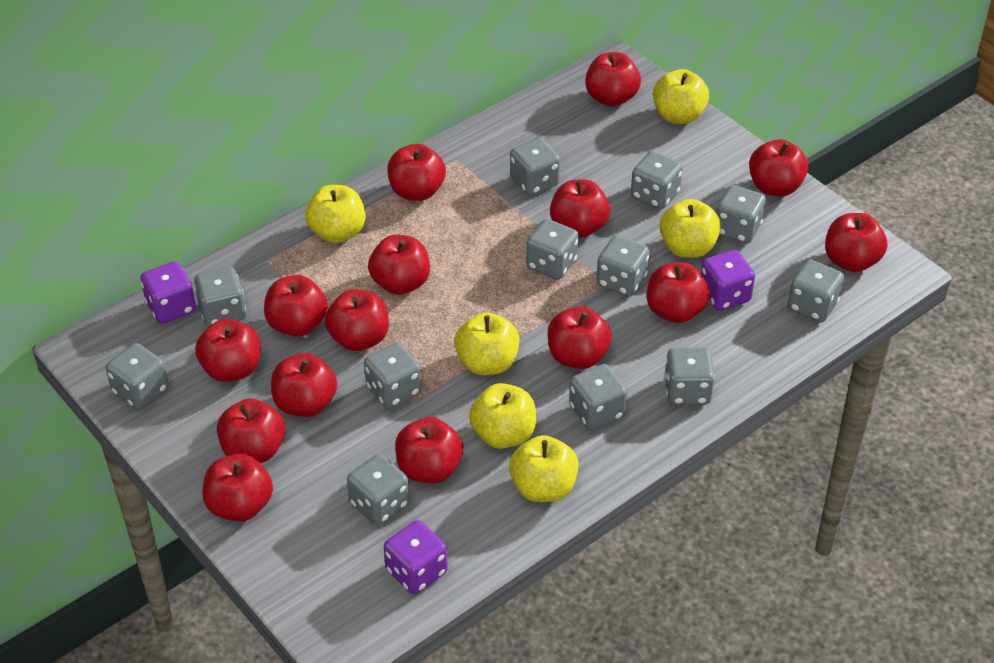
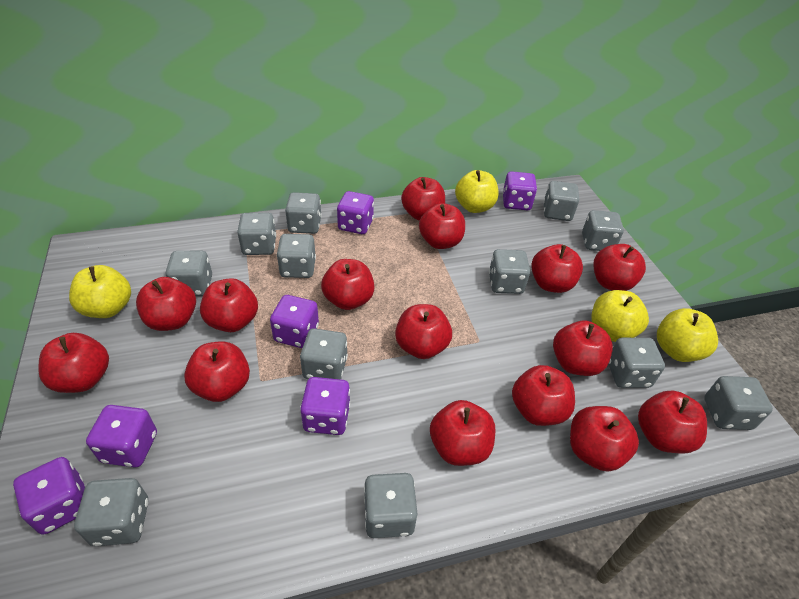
purple dice: [140,261,196,324] [384,520,448,594] [701,250,755,311] = 3 -> [13,457,85,535] [86,405,157,468] [270,295,319,348] [300,377,350,435] [337,191,374,234] [503,171,537,210] = 6
yellow apple: [305,185,365,243] [455,312,519,375] [469,383,536,449] [509,435,579,502] [653,69,709,124] [660,199,721,258] = 6 -> [69,265,131,318] [455,170,499,213] [591,290,649,342] [657,308,718,362] = 4

